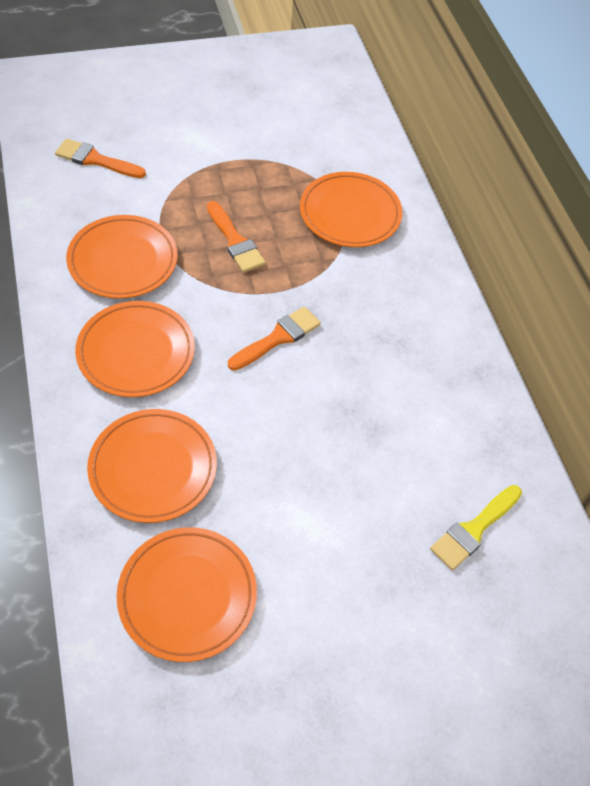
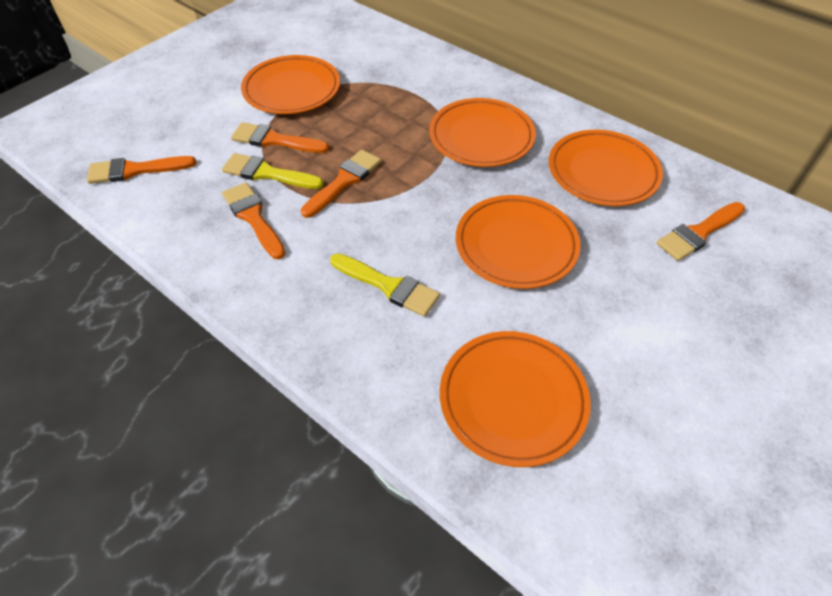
orange brush: [55,138,146,178] [207,201,266,273] [228,306,321,371] = 3 -> [87,156,196,184] [222,182,285,259] [231,122,329,153] [301,150,381,218] [656,202,745,261] = 5
yellow brush: [430,485,522,570] = 1 -> [222,153,324,189] [330,253,440,317] = 2

